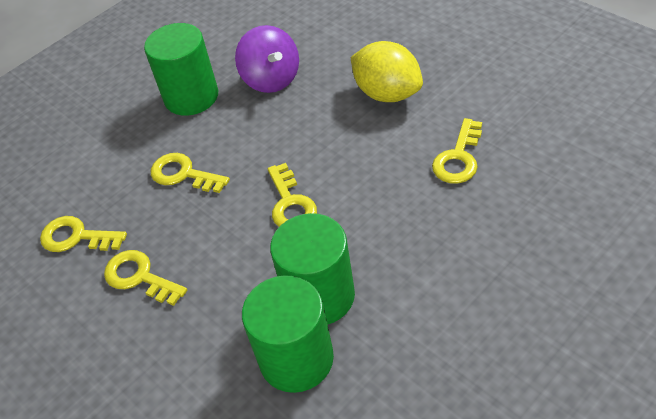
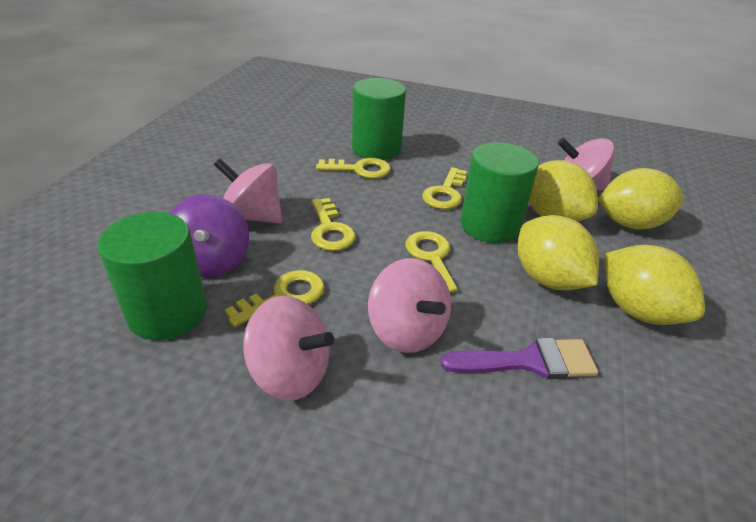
pink spinning top: none = 0 -> [214,158,282,223] [243,296,334,401] [368,258,451,353] [558,138,615,190] = 4
purple brush: none = 0 -> [441,338,598,379] = 1
yellow lemon: [350,41,423,102] = 1 -> [518,215,599,290] [529,160,598,222] [598,168,684,230] [604,245,705,325] = 4

